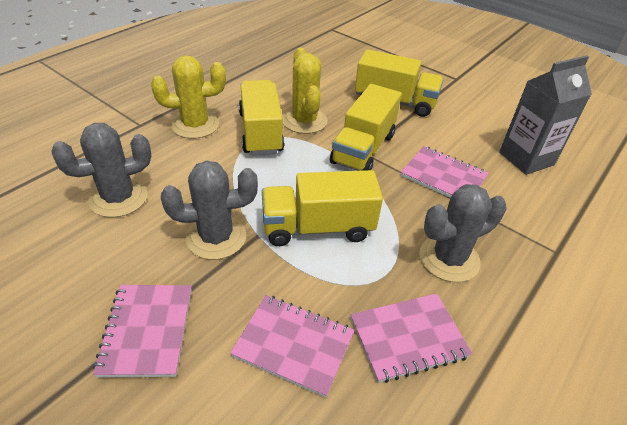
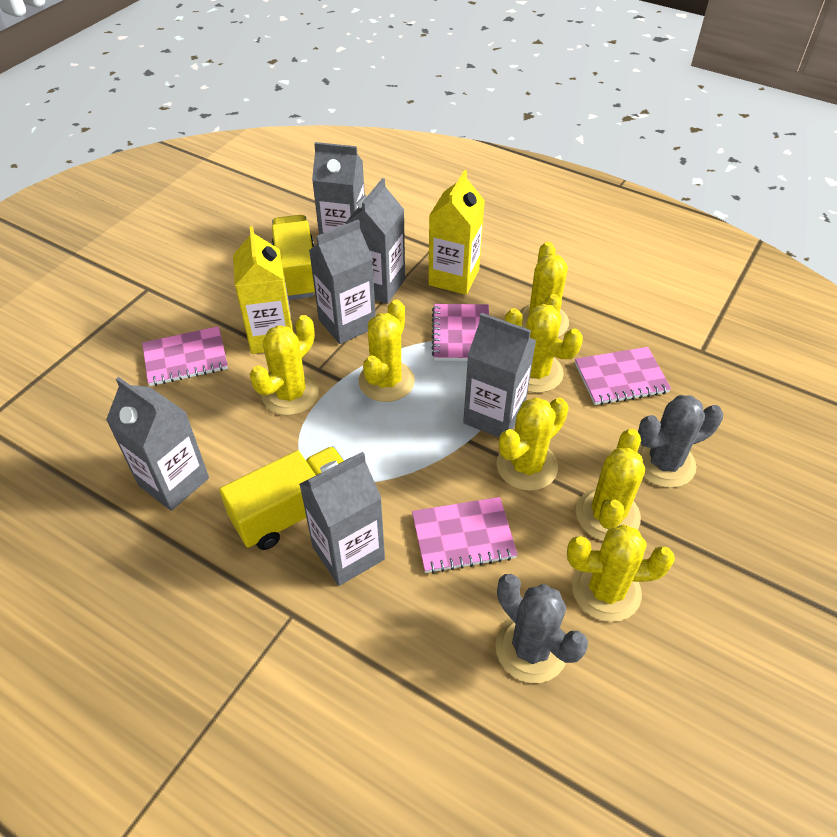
grey cactus: [51,123,151,218] [161,161,258,260] [419,184,507,282] = 3 -> [495,574,588,683] [637,395,723,488] = 2
grey carton: [499,55,592,175] = 1 -> [106,377,209,511] [299,452,385,586] [309,220,376,344] [312,142,365,235] [345,178,405,304] [463,313,536,437] = 6
yellow cactus: [151,55,226,139] [282,48,328,134] = 2 -> [249,315,319,415] [359,299,415,402] [496,397,569,491] [505,304,583,393] [520,242,569,337] [567,524,675,622] [576,429,645,541] = 7
yellow carton: none = 0 -> [233,226,293,354] [428,170,485,295] = 2
yellow truck: [239,80,285,155] [262,170,383,246] [330,84,402,171] [355,49,444,117] = 4 -> [219,446,344,550] [272,215,315,300] = 2

